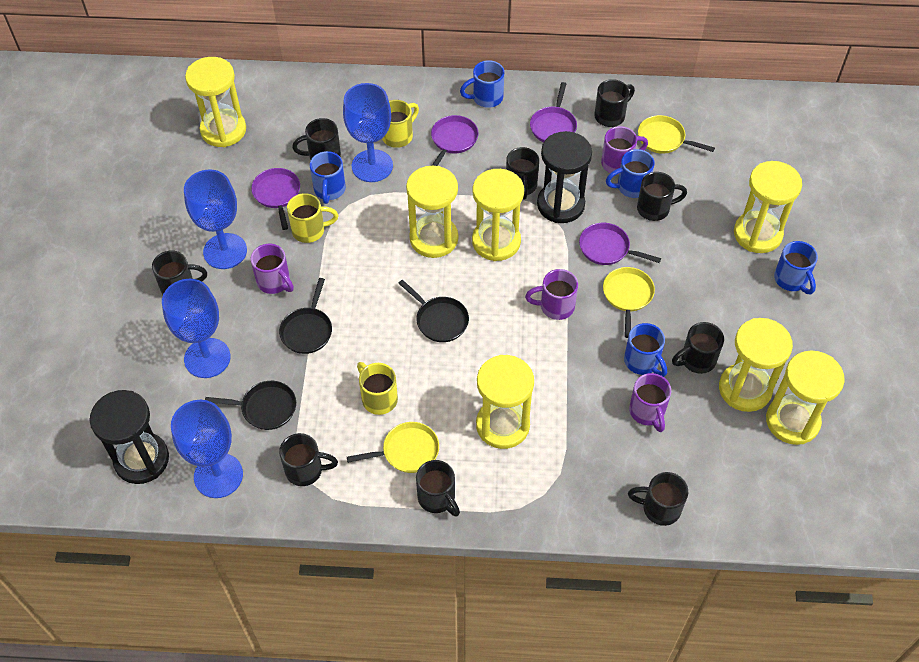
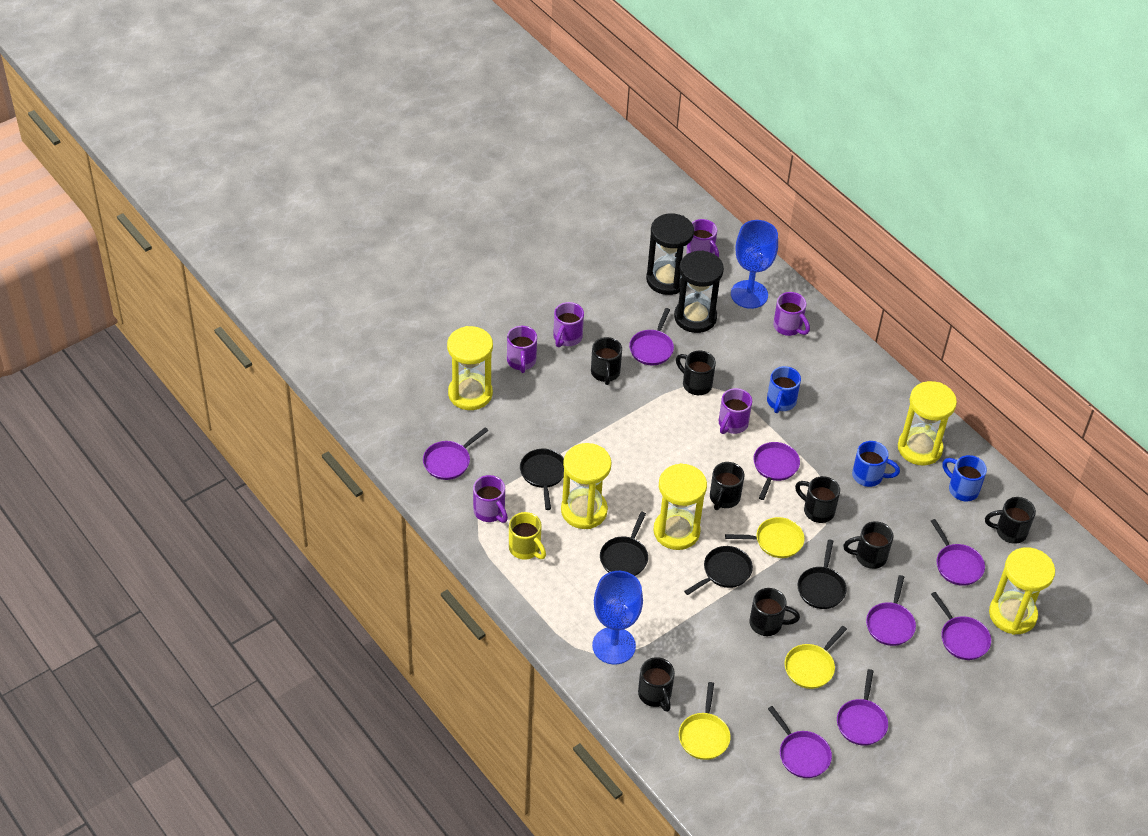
black mug: [152,251,207,295] [279,433,338,486] [292,118,341,160] [416,460,460,517] [506,147,539,200] [594,79,635,127] [628,472,688,526] [637,172,687,221] [672,322,724,374] = 9 -> [591,337,622,385] [638,657,675,712] [676,351,716,395] [710,462,744,510] [750,588,800,636] [795,476,840,523] [843,521,894,569] [985,497,1036,544] = 8
black pan: [205,381,296,430] [279,278,332,354] [398,280,469,342] = 3 -> [520,449,564,510] [600,512,648,576] [684,546,753,595] [798,540,847,609] = 4
blue goblet: [162,279,231,378] [171,400,243,498] [184,169,247,269] [343,83,393,182] = 4 -> [592,571,643,665] [731,220,778,309] = 2
blue mug: [310,151,346,204] [460,60,504,108] [606,149,655,198] [624,323,667,377] [774,241,818,294] = 5 -> [767,366,801,413] [852,441,900,487] [943,455,987,501] = 3
purple mug: [250,244,294,294] [525,269,578,320] [601,126,648,175] [629,373,671,432] = 4 -> [473,475,508,523] [507,326,537,373] [553,302,584,347] [686,219,719,257] [719,388,752,434] [773,292,810,336] = 6
purple pan: [251,168,300,230] [431,115,478,166] [530,82,577,142] [579,223,661,265] = 4 -> [423,427,489,480] [629,308,674,365] [753,442,800,500] [768,706,832,778] [837,669,888,745] [866,575,916,646] [931,519,985,586] [931,592,991,660] = 8
yellow hourglass: [185,57,246,147] [406,166,458,258] [472,169,524,261] [476,355,534,449] [719,318,793,412] [734,161,802,253] [766,350,845,445] = 7 -> [447,326,493,410] [561,443,612,529] [654,463,707,550] [898,381,957,466] [989,547,1055,635] = 5
yellow mug: [287,193,339,243] [357,362,398,415] [382,100,419,148] = 3 -> [509,512,546,560] = 1

